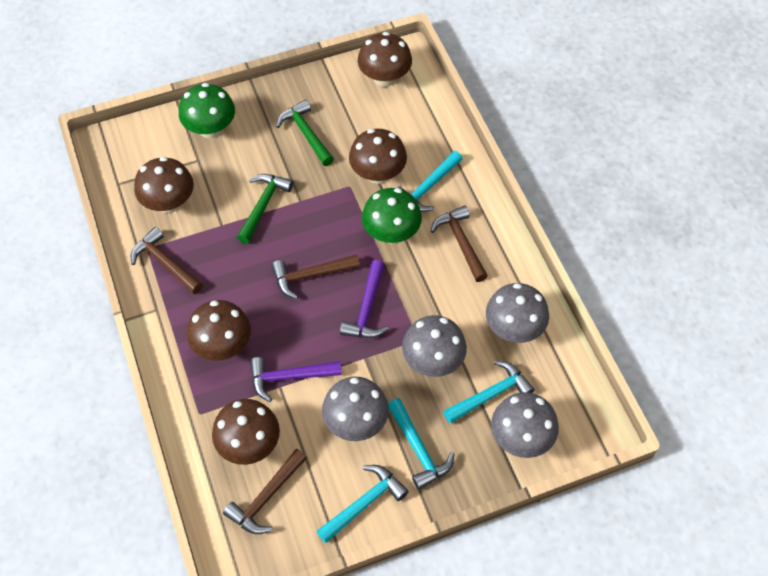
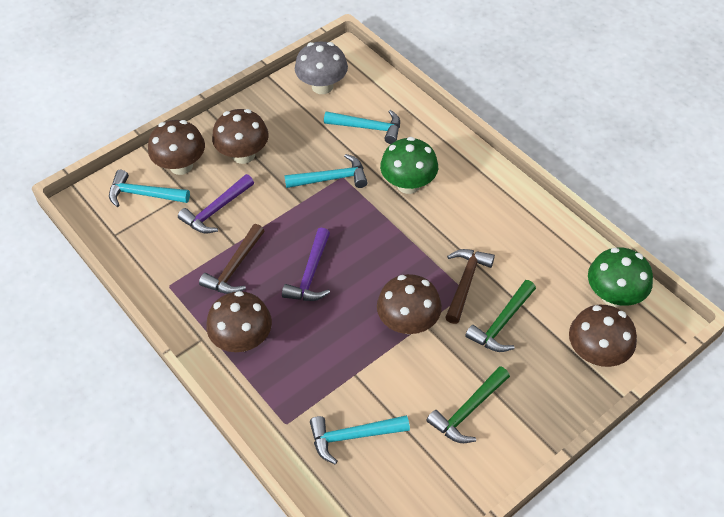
brown hammer: [131,227,203,294] [223,449,307,534] [271,254,360,299] [431,205,488,282] = 4 -> [199,224,264,294] [445,249,495,324] = 2
grey mushroom: [322,377,389,441] [402,315,467,377] [486,283,549,343] [491,392,559,458] = 4 -> [295,42,348,94] = 1

